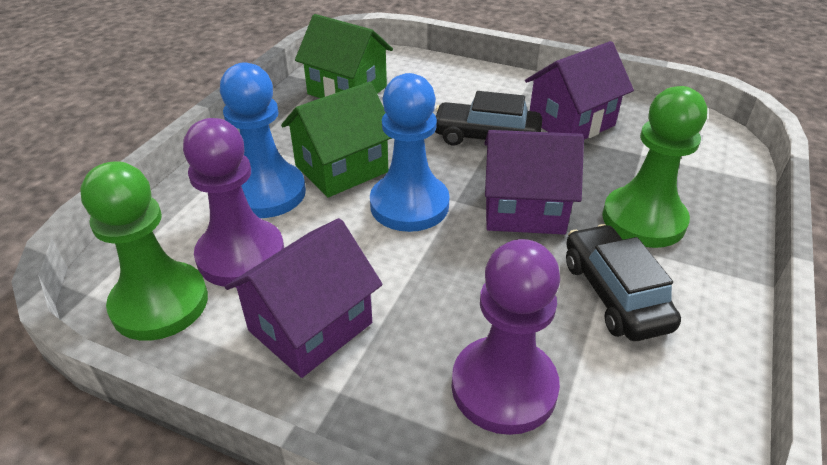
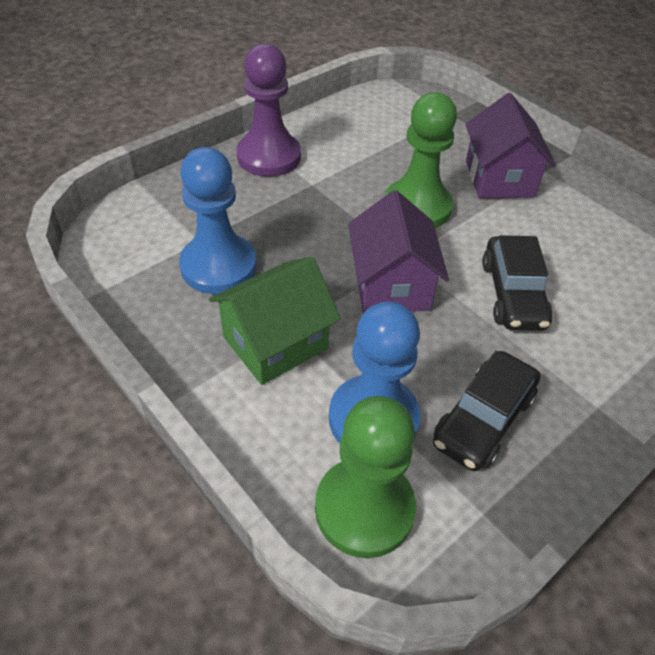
green house: [281,82,392,197] [295,14,393,98] = 2 -> [209,257,341,385] = 1
purple house: [225,218,383,378] [484,130,584,235] [525,41,634,139] = 3 -> [348,190,449,313] [465,93,556,199] = 2
purple pawn: [183,118,284,287] [451,239,560,435] = 2 -> [236,43,301,177] = 1

